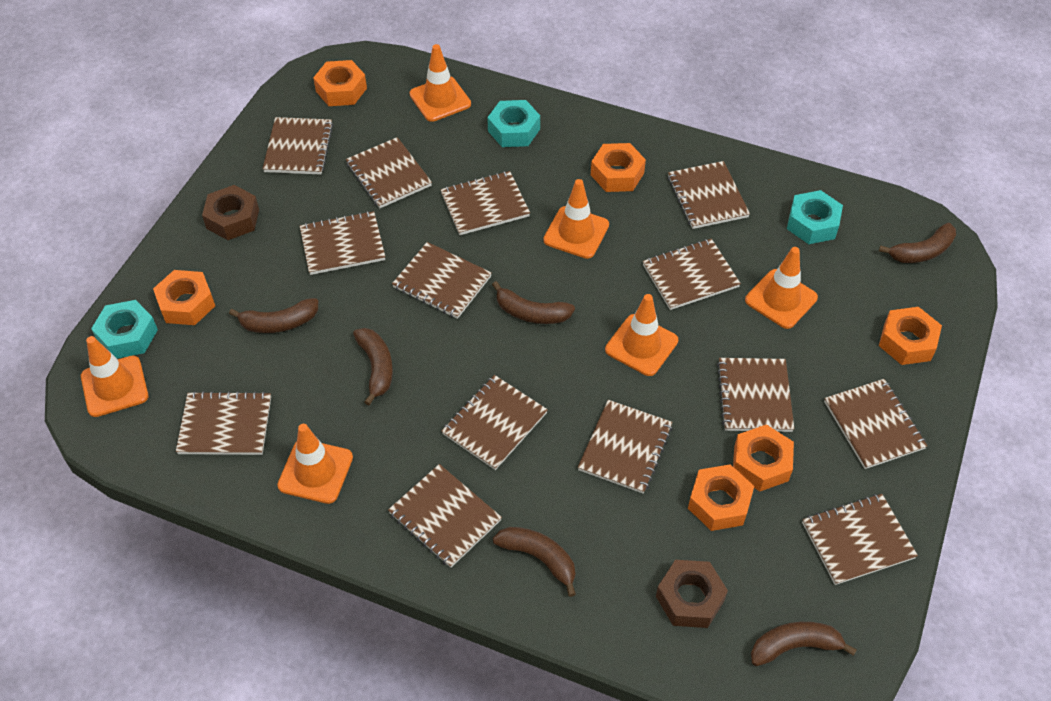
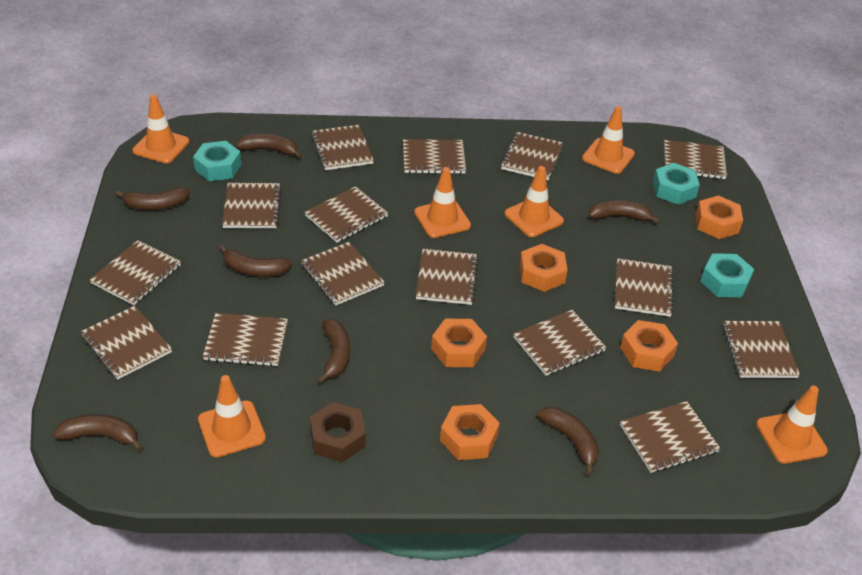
brown banana: [229,298,318,333] [353,328,393,405] [492,281,575,324] [493,527,576,597] [751,622,857,666] [879,223,956,263] = 6 -> [53,414,143,451] [116,187,190,210] [220,245,292,277] [235,134,302,158] [317,319,350,384] [537,407,599,475] [588,200,660,224] = 7
brown notebook: [176,391,271,455] [262,117,333,175] [300,211,385,275] [346,137,432,208] [388,464,502,568] [392,242,492,319] [440,171,530,235] [442,375,548,470] [578,400,673,494] [643,239,741,310] [668,161,750,229] [717,358,794,432] [802,494,918,585] [824,379,927,469] = 14 -> [81,306,172,380] [89,240,181,305] [203,313,288,367] [222,183,282,229] [301,242,385,305] [305,186,388,243] [311,125,374,170] [403,139,466,174] [416,249,478,305] [501,132,563,180] [513,310,607,376] [615,258,674,317] [620,401,720,473] [664,140,727,179] [723,321,800,378] = 15
brown nut: [202,185,259,240] [656,560,728,628] = 2 -> [310,402,366,462] = 1
orange nut: [153,270,215,325] [313,60,367,106] [591,143,646,192] [688,464,754,531] [733,424,794,491] [879,307,942,365] = 6 -> [431,319,487,367] [440,404,500,460] [519,244,568,292] [620,320,678,372] [695,196,743,239] = 5

